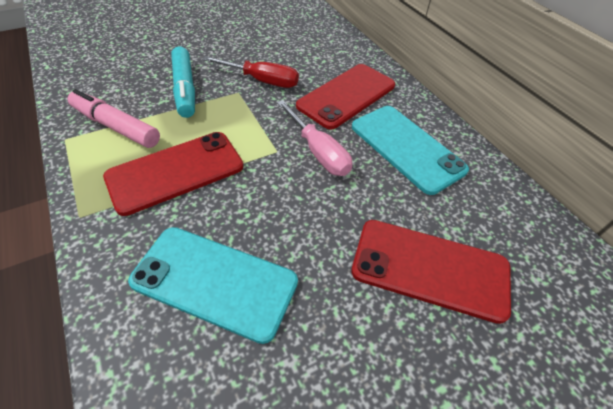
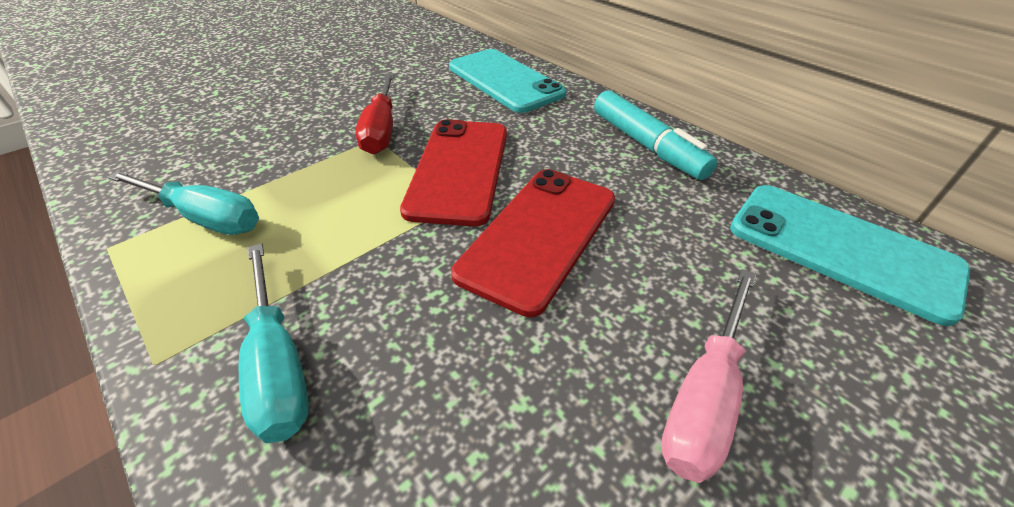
pink marker: [67,89,160,148] = 1 -> none = 0
red phone: [103,132,244,216] [296,64,395,130] [351,220,511,324] = 3 -> [400,119,507,227] [451,169,615,317] = 2
turquoise screwdriver: none = 0 -> [107,171,259,235] [239,243,309,443] = 2

